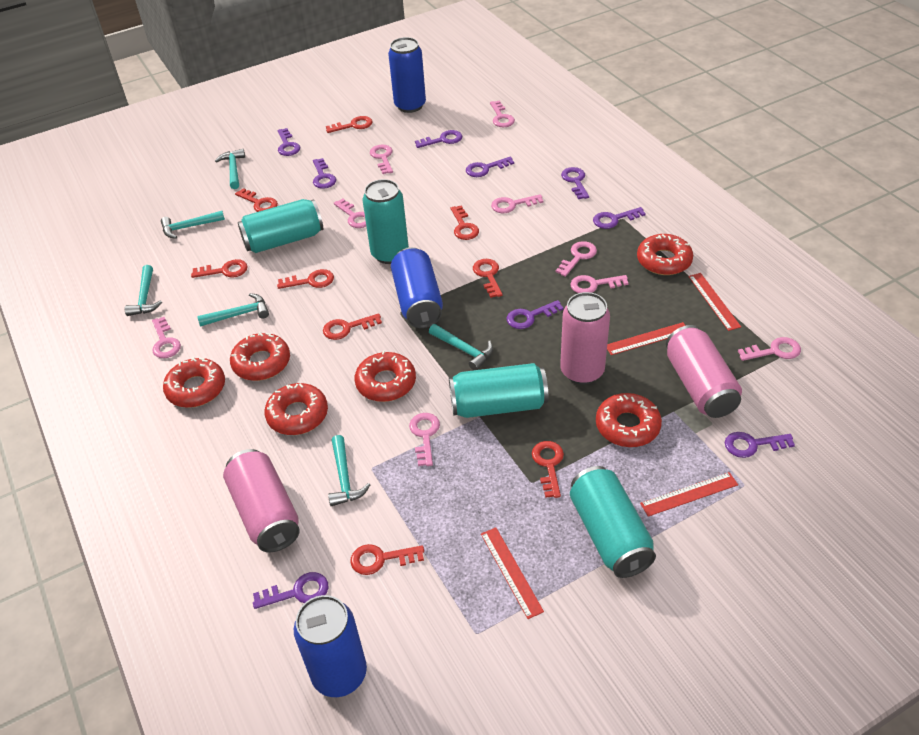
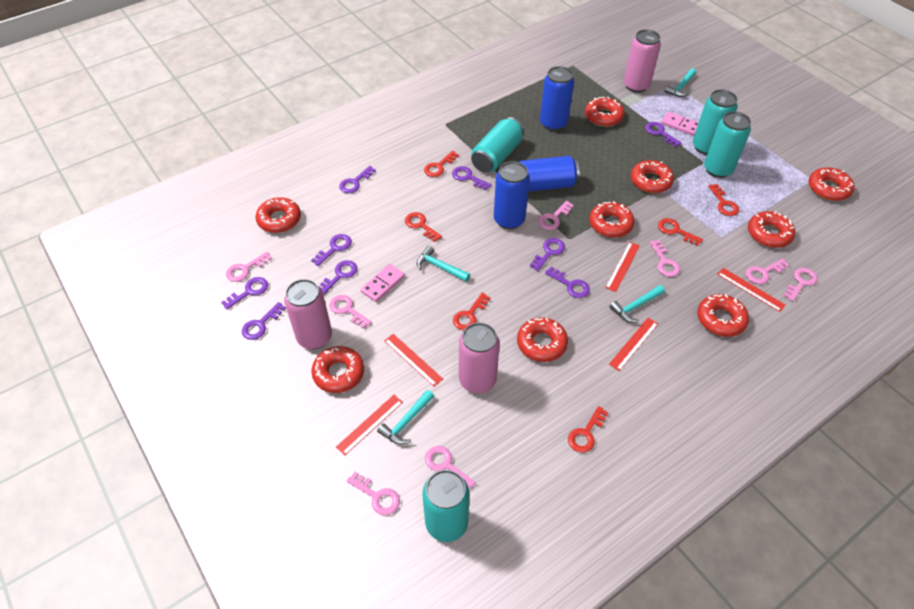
pink domino: none = 0 -> [361,264,405,302] [661,111,699,136] = 2
pink key: [152,317,181,358] [334,199,366,228] [370,145,393,174] [409,413,440,466] [490,100,515,127] [491,194,543,213] [556,241,597,277] [571,275,629,293] [738,337,801,361] = 9 -> [226,252,272,282] [329,295,372,329] [347,472,400,515] [425,446,476,488] [539,201,574,230] [650,240,680,277] [746,258,789,284] [784,268,818,301] = 8
red donut: [163,357,225,408] [230,332,290,381] [264,383,328,435] [355,350,416,402] [596,393,662,447] [637,234,693,275] = 6 -> [255,197,301,233] [311,346,364,393] [517,317,568,362] [585,97,624,127] [589,201,635,238] [631,160,674,193] [697,294,749,337] [748,211,795,248] [809,167,854,201] = 9
red key: [191,259,248,278] [235,188,278,212] [277,269,334,289] [323,313,382,340] [326,116,372,133] [350,544,424,575] [451,205,479,240] [473,259,502,298] [532,441,564,498] = 9 -> [405,212,442,242] [424,151,459,177] [453,293,491,330] [568,406,609,453] [658,218,703,246] [708,184,739,216] = 6
red ruler: [481,527,544,619] [607,322,686,355] [640,472,738,517] [688,273,741,331] = 4 -> [336,395,403,455] [384,334,443,387] [605,242,640,292] [609,318,658,371] [717,268,785,312] = 5
turquoise hammer: [125,265,162,316] [161,211,225,239] [197,293,269,327] [215,149,245,189] [328,435,370,506] [429,324,493,370] = 6 -> [377,390,434,445] [417,246,470,282] [610,285,665,322] [664,68,696,97] = 4

